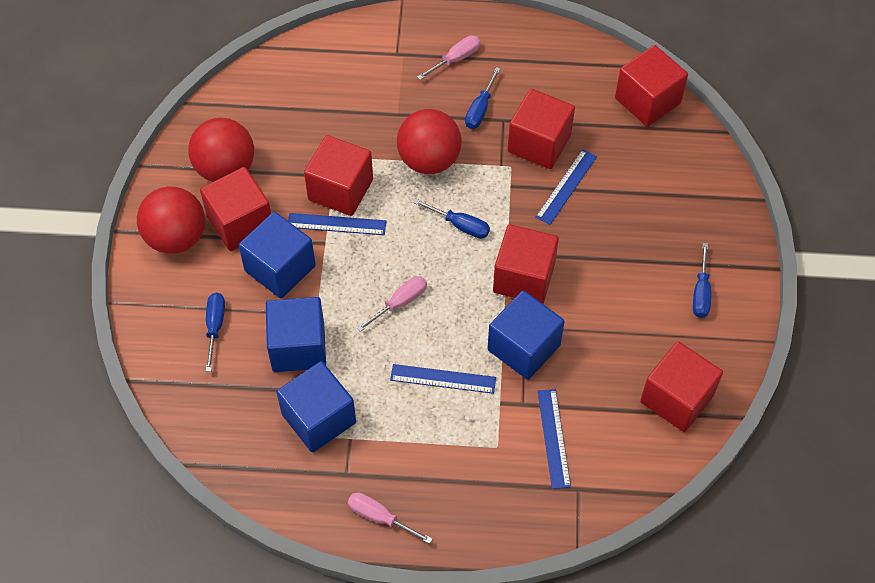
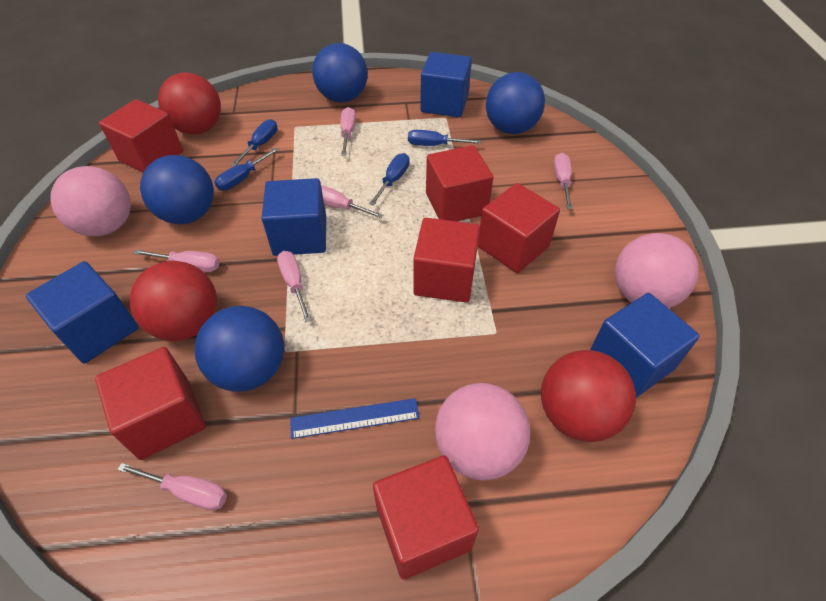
blue ball: none = 0 -> [140,155,214,224] [195,306,284,392] [312,43,368,102] [486,72,545,134] = 4
blue ruler: [288,213,386,235] [390,364,496,394] [536,149,597,225] [538,389,571,489] = 4 -> [290,398,420,439] = 1
pink ball: none = 0 -> [51,166,131,236] [435,383,530,480] [615,233,699,308] = 3
pink screwdriver: [348,492,432,544] [357,276,427,332] [417,36,480,80] = 3 -> [117,463,227,511] [133,250,220,272] [277,251,311,322] [321,185,383,218] [340,107,356,156] [554,153,573,209] = 6

